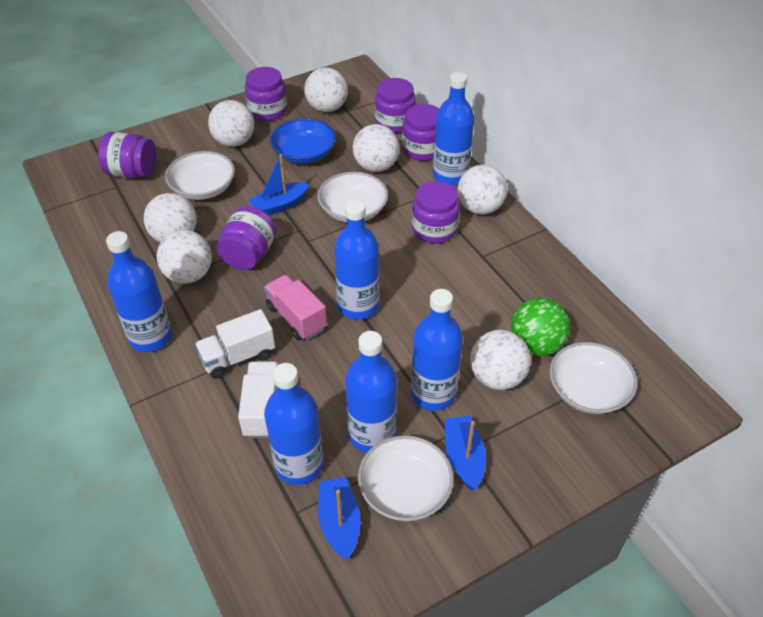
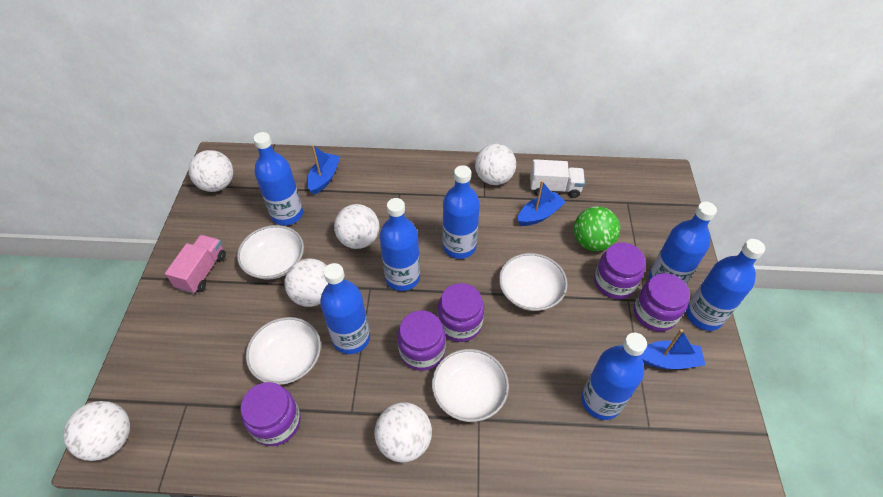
blue bottle: [106,231,172,352] [264,363,323,485] [334,200,379,320] [345,331,397,453] [411,289,463,411] [433,72,474,186] = 6 -> [253,132,303,226] [320,263,370,354] [379,198,420,291] [443,165,480,259] [581,333,647,420] [649,202,717,284] [686,239,765,331] = 7
blue bowl: [270,118,336,164] = 1 -> none = 0
purple jar: [98,132,156,178] [217,206,277,270] [245,67,287,121] [375,78,416,133] [402,104,439,161] [412,181,460,244] = 6 -> [240,382,301,446] [397,310,446,371] [438,283,484,342] [594,243,646,299] [634,273,690,332] = 5
white ball: [144,193,197,243] [157,230,212,284] [208,100,254,147] [304,67,348,112] [353,124,399,172] [458,165,507,215] [470,330,531,390] = 7 -> [63,401,130,461] [189,150,233,192] [284,258,328,307] [334,204,379,249] [374,402,432,463] [475,144,516,185] = 6
white truck: [195,309,275,379] [238,361,279,438] = 2 -> [530,159,585,198] = 1

